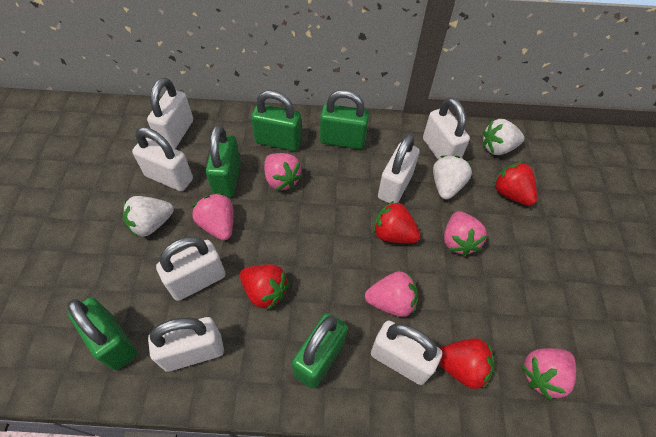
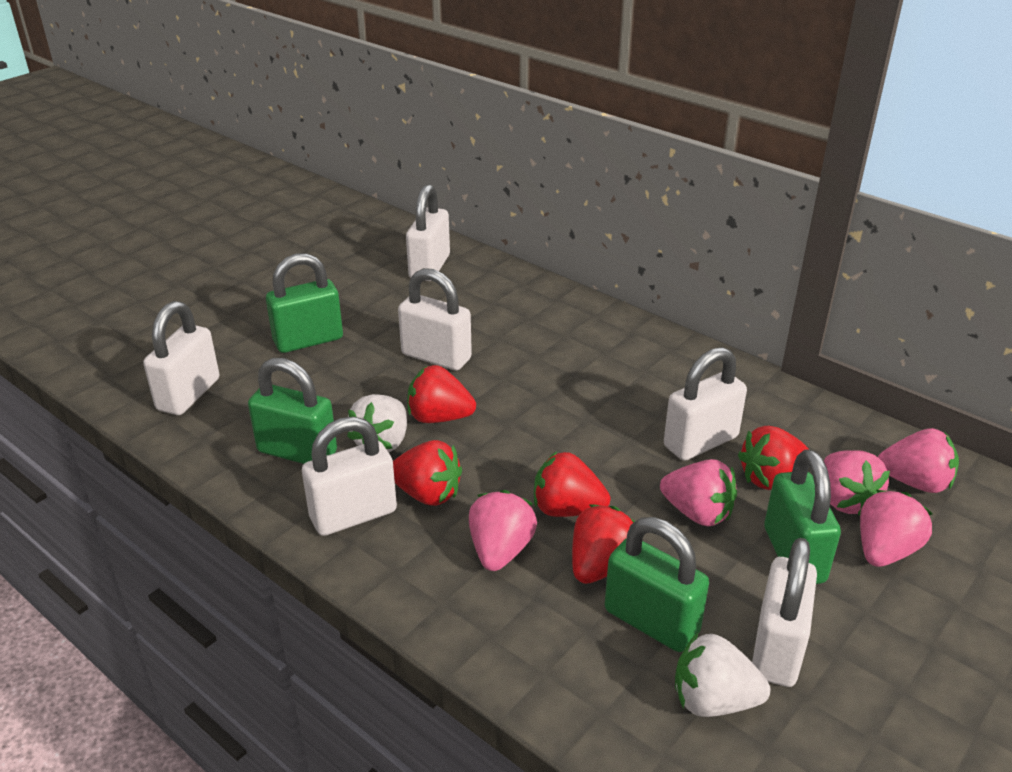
green padlock: [67,297,137,370] [206,125,241,198] [251,90,302,151] [292,313,348,389] [320,90,369,149] = 5 -> [248,358,337,464] [266,253,343,353] [605,517,709,652] [764,449,841,584] = 4
red strawberry: [240,264,289,310] [373,201,421,243] [439,338,495,389] [493,162,537,206] = 4 -> [393,440,462,506] [407,365,476,423] [534,451,611,517] [572,504,635,584] [738,426,808,490] = 5
white padlock: [132,127,193,191] [147,78,193,149] [148,317,224,372] [156,236,225,301] [371,320,442,385] [378,134,420,203] [423,97,470,160] = 7 -> [143,301,219,415] [302,417,397,536] [398,268,472,370] [406,184,450,281] [664,347,747,461] [752,538,817,687] = 6
white strawberry: [123,196,174,237] [433,156,472,200] [483,119,524,155] = 3 -> [347,394,407,453] [675,633,770,717] = 2

